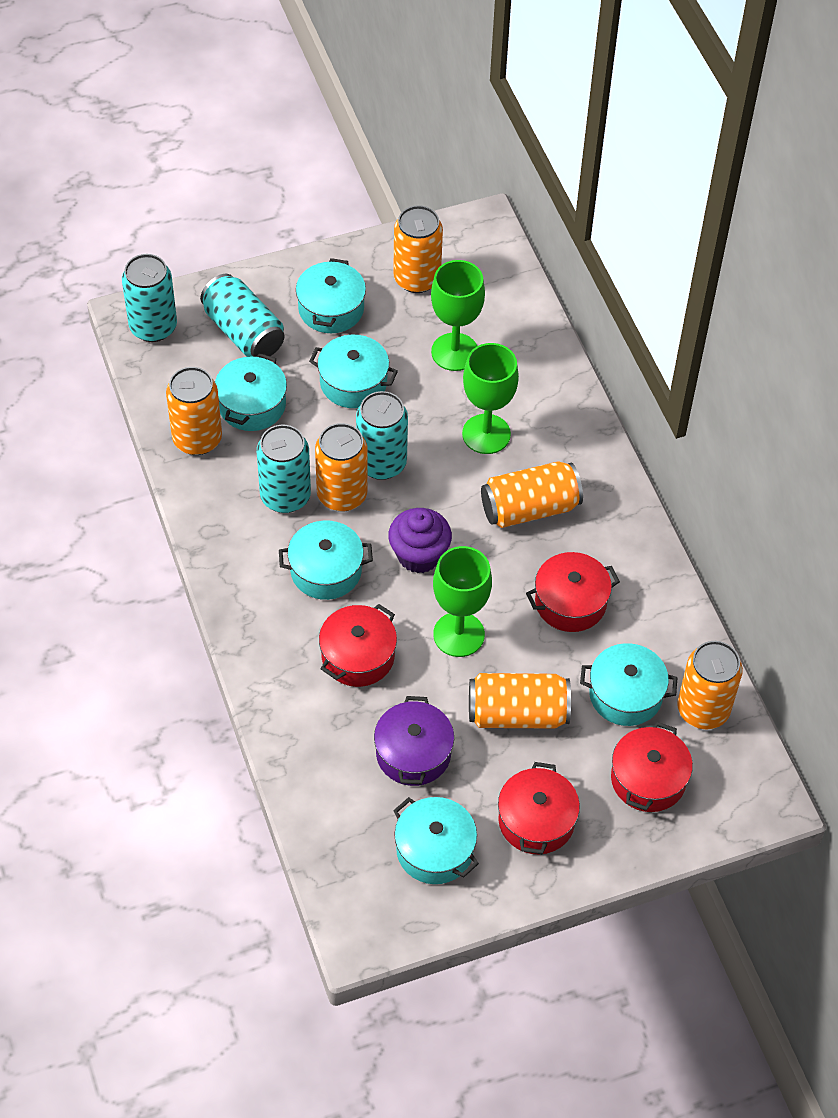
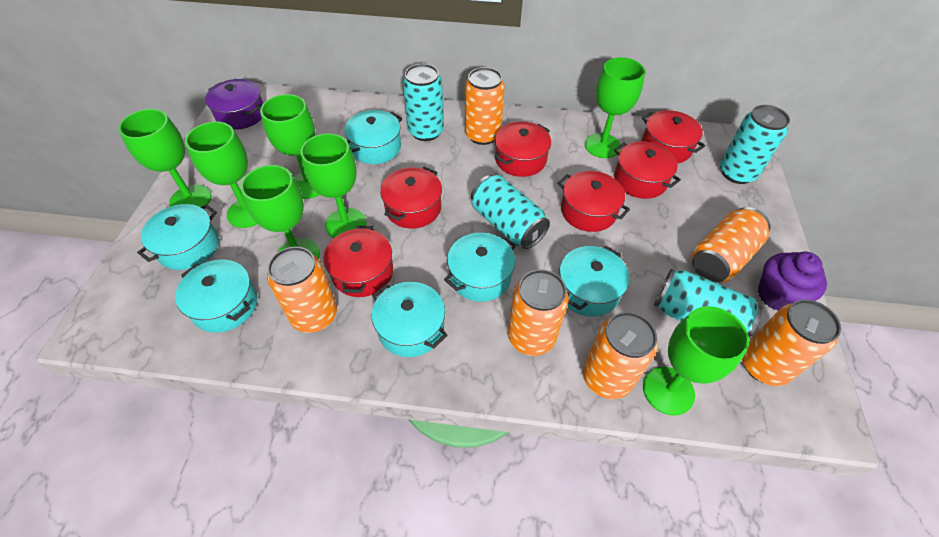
green goblet: [431,260,485,371] [433,546,492,657] [462,343,519,454] = 3 -> [118,109,211,207] [185,121,257,228] [240,165,320,259] [260,94,320,199] [300,133,367,238] [585,57,645,158] [643,306,749,416] = 7
red pot: [319,604,397,687] [498,762,580,854] [526,552,620,632] [611,722,693,812] = 4 -> [323,226,393,297] [380,167,442,228] [494,121,551,177] [558,171,630,232] [614,141,681,199] [641,110,705,164] = 6

